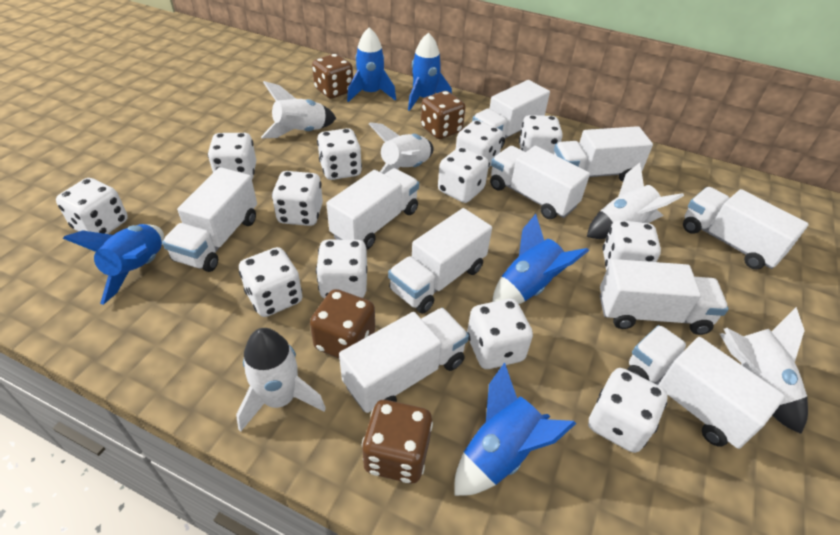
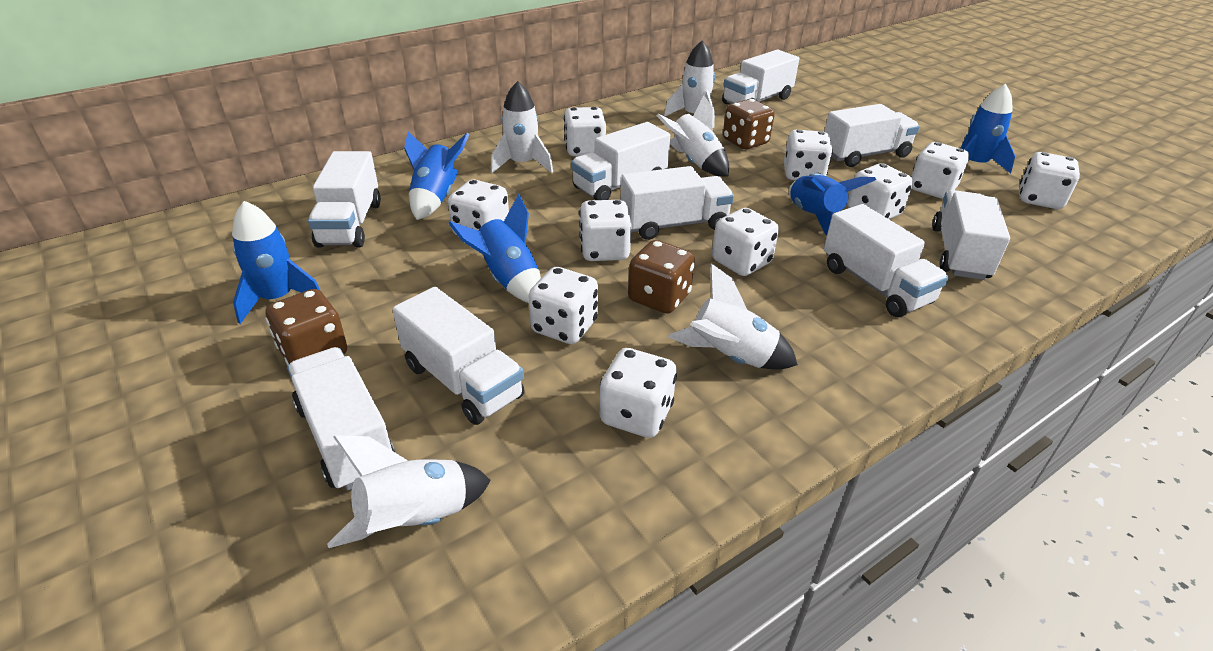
brown dice: [310,289,375,358] [312,54,353,99] [362,400,433,483] [421,91,465,139] = 4 -> [265,289,347,365] [628,240,695,314] [723,99,775,149] = 3
white dice: [56,178,128,234] [208,133,256,179] [239,247,303,317] [272,171,323,226] [316,240,368,298] [317,128,362,180] [438,147,489,203] [456,120,503,168] [467,299,533,369] [519,115,563,154] [588,368,668,453] [603,220,661,271] = 12 -> [448,180,509,235] [529,267,598,344] [564,107,606,156] [579,200,632,261] [600,348,677,438] [712,208,779,276] [784,130,833,180] [848,163,913,219] [911,142,969,199] [1020,152,1080,209] = 10
white truck: [162,167,257,272] [326,168,419,250] [339,308,469,413] [388,208,492,313] [472,80,550,149] [490,146,590,219] [554,126,653,182] [600,259,729,335] [627,325,785,449] [683,187,809,269] = 10 -> [287,347,395,490] [308,151,381,247] [393,287,525,425] [571,122,670,200] [621,166,734,240] [722,50,799,104] [824,104,920,167] [824,204,949,317] [932,190,1010,280] = 9

